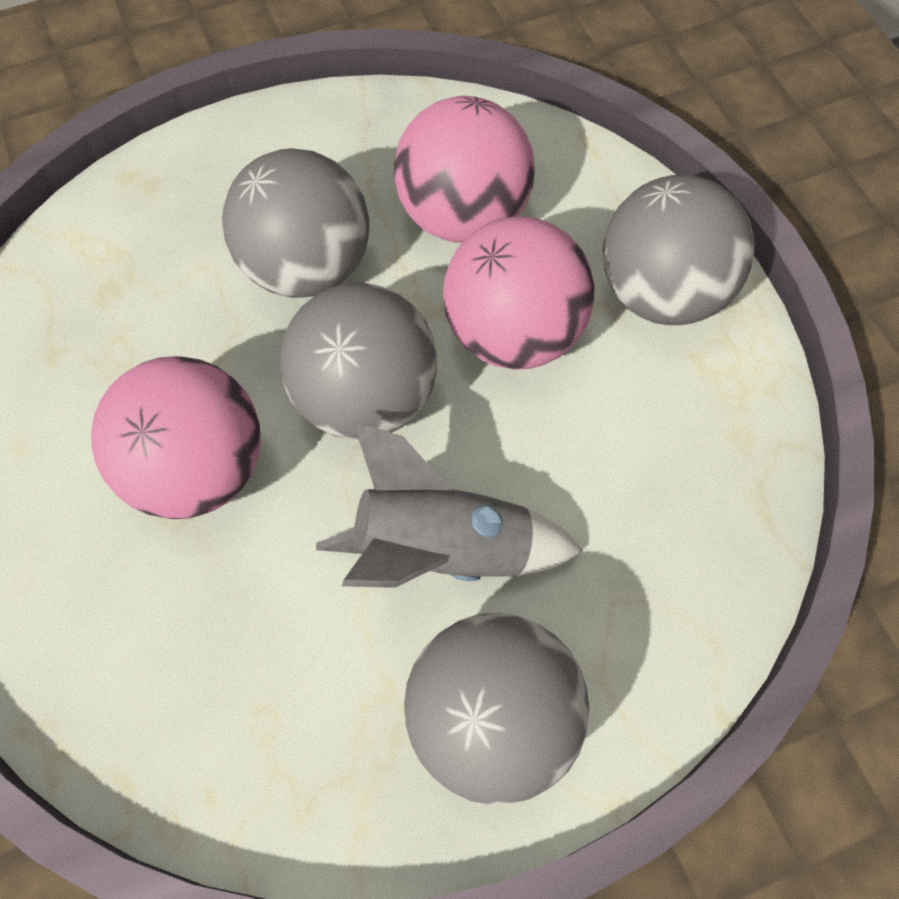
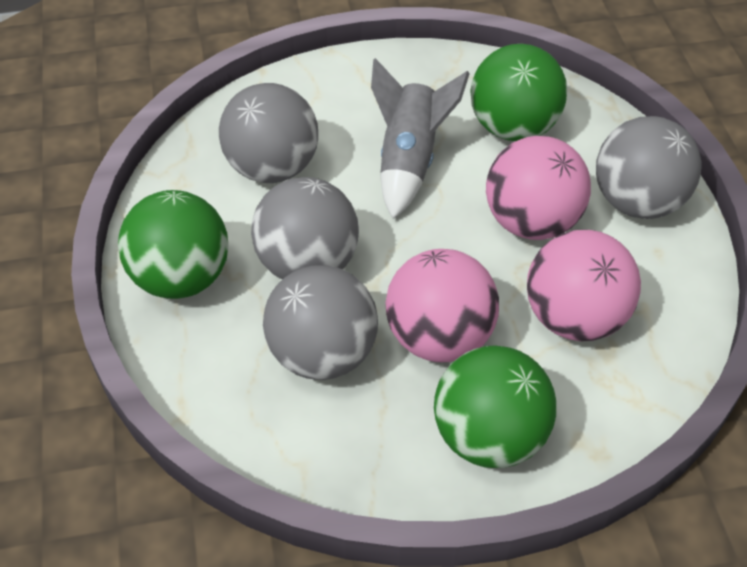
green ball: none = 0 -> [118,190,228,299] [434,345,556,468] [470,44,567,141] = 3

